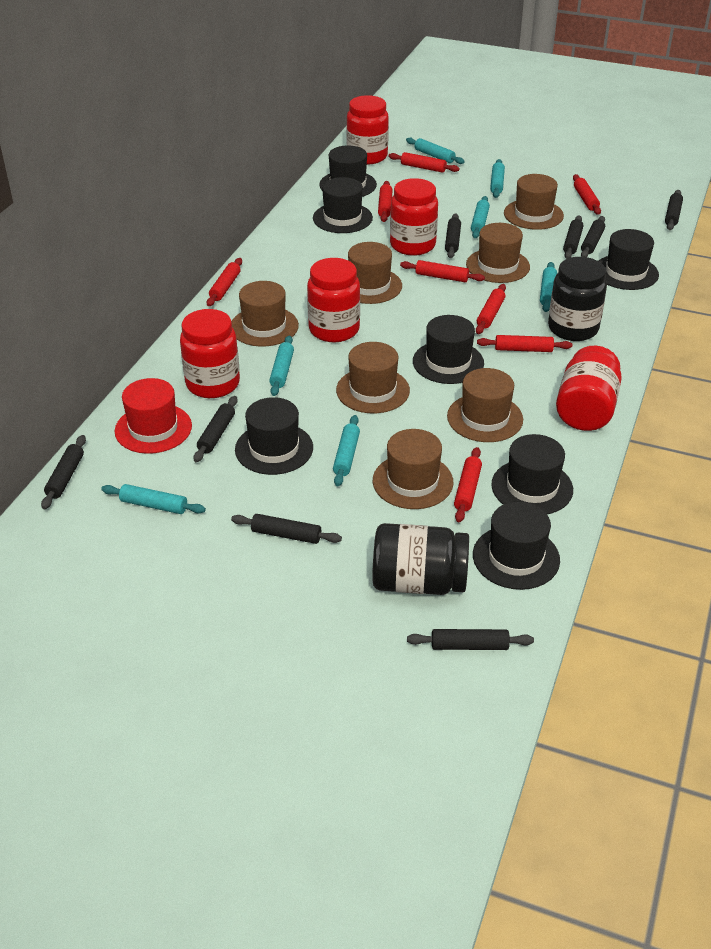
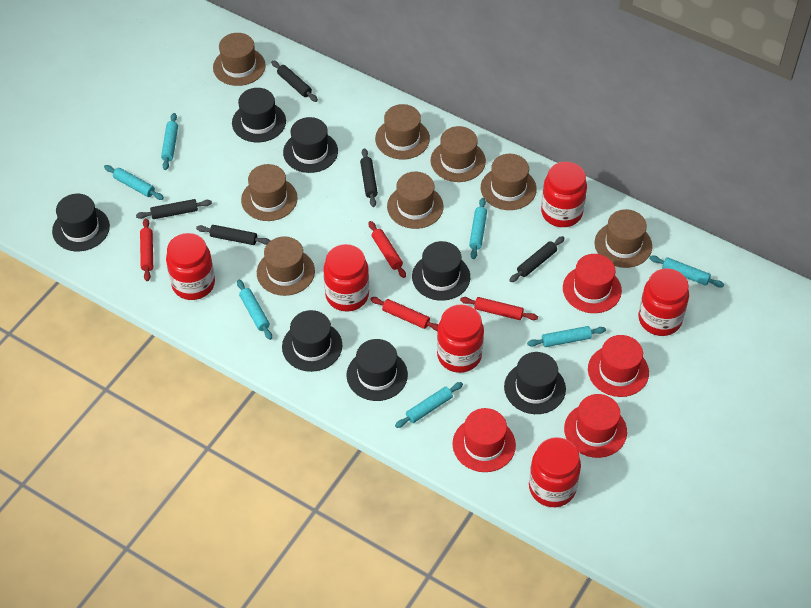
black jar: [372,523,469,595] [548,257,607,341] = 2 -> none = 0
black rolling pin: [41,435,86,509] [193,396,238,462] [231,514,342,544] [407,629,534,650] [445,213,461,258] [563,215,583,259] [581,216,605,257] [665,190,683,230] = 8 -> [136,199,212,219] [196,225,270,245] [271,60,318,102] [360,148,378,207] [509,236,565,282] = 5
brown hat: [232,281,299,347] [336,342,410,413] [348,242,402,304] [373,429,453,509] [447,368,523,442] [466,223,530,283] [504,174,564,230] = 7 -> [213,33,266,86] [241,164,298,221] [257,236,315,296] [375,104,430,160] [387,172,444,229] [431,126,486,182] [481,154,537,210] [595,209,652,268] = 8
red hat: [115,378,192,454] = 1 -> [452,408,516,472] [563,254,622,313] [564,394,627,458] [588,335,649,397] = 4
red jar: [180,309,240,398] [307,258,360,342] [347,95,389,165] [390,178,438,256] [556,346,622,431] = 5 -> [166,233,215,300] [323,244,369,311] [437,304,484,373] [529,437,581,507] [541,162,587,227] [638,268,689,336] = 6
red rolling pin: [207,258,242,306] [378,181,393,222] [388,152,460,173] [400,260,485,282] [454,447,482,522] [476,284,506,334] [477,335,572,352] [573,174,601,215] = 8 -> [140,218,153,281] [369,221,406,278] [370,297,439,331] [460,297,538,320] = 4

